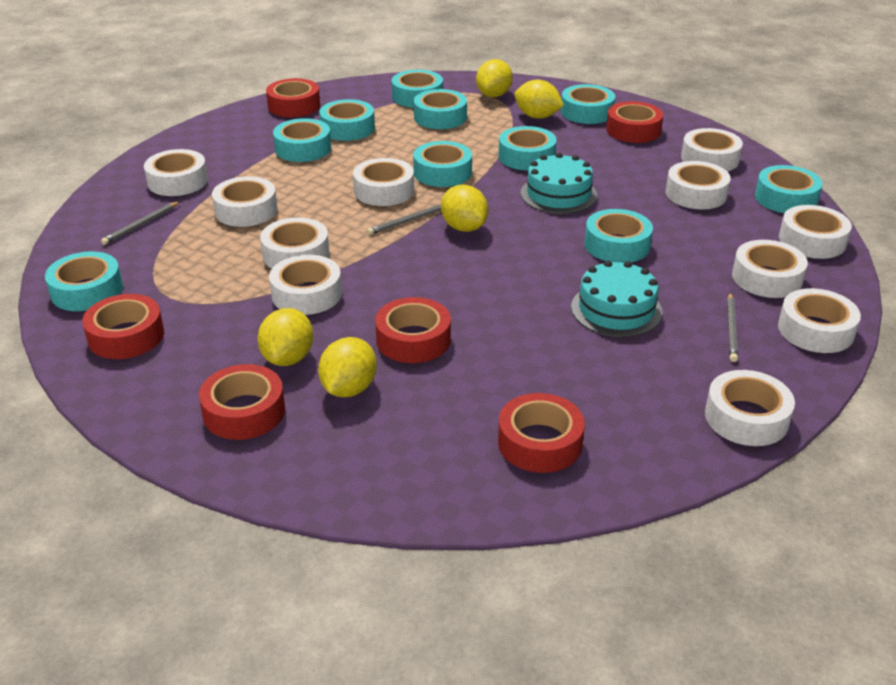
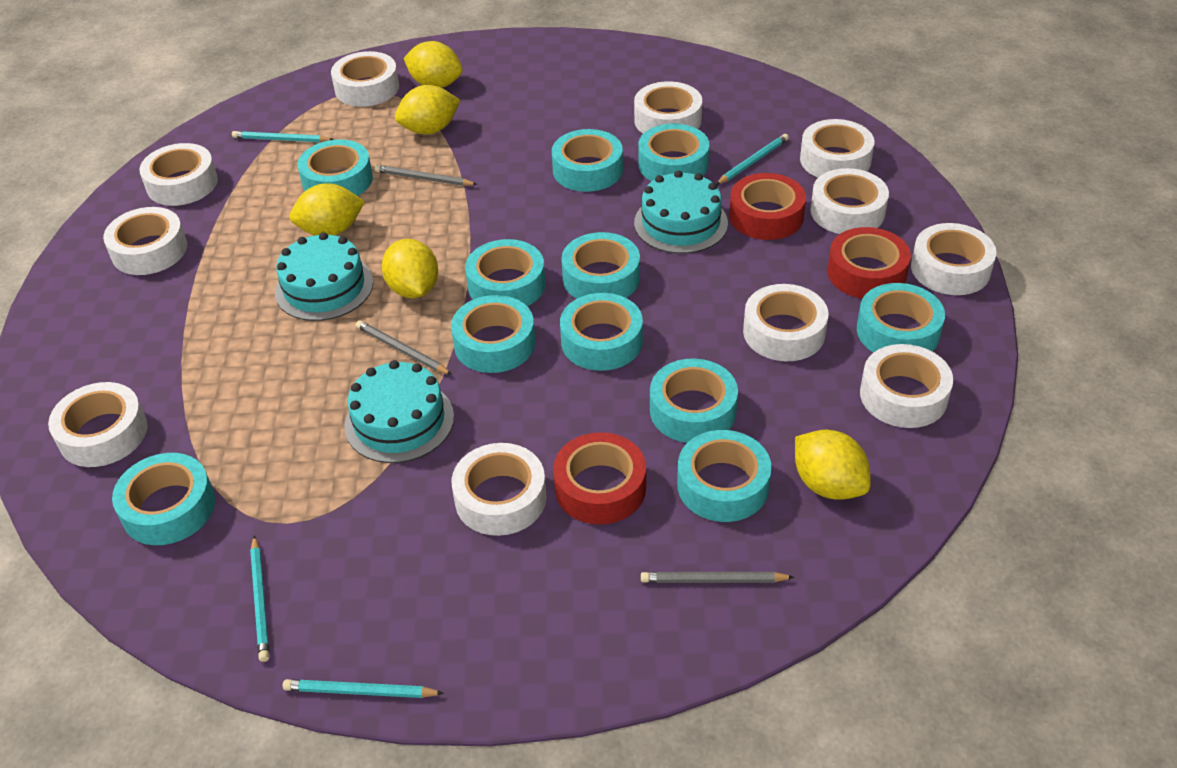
red tape: [82,294,164,359] [199,364,285,440] [266,78,320,117] [375,297,451,363] [498,393,585,473] [606,101,663,143] = 6 -> [553,432,646,525] [729,173,806,240] [827,227,911,299] = 3
turquoise cake: [521,153,597,214] [571,260,663,337] = 2 -> [275,232,373,321] [345,360,454,463] [634,170,728,254] = 3
turquoise pencil: none = 0 -> [232,131,334,142] [250,535,269,662] [283,679,444,698] [716,134,789,185] = 4
turquoise tape: [45,251,123,311] [273,118,331,162] [319,99,375,141] [392,70,443,108] [413,141,472,187] [414,89,467,129] [498,126,557,171] [561,84,615,124] [584,209,653,263] [755,165,823,213] = 10 -> [112,453,215,545] [298,139,373,196] [451,295,535,373] [465,239,545,306] [552,129,623,192] [560,293,643,371] [561,232,640,299] [638,124,709,181] [650,358,738,443] [677,430,772,522] [857,283,945,353] = 11

